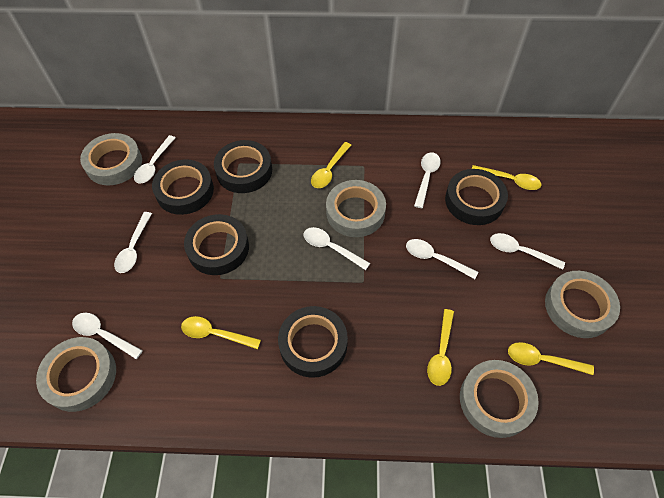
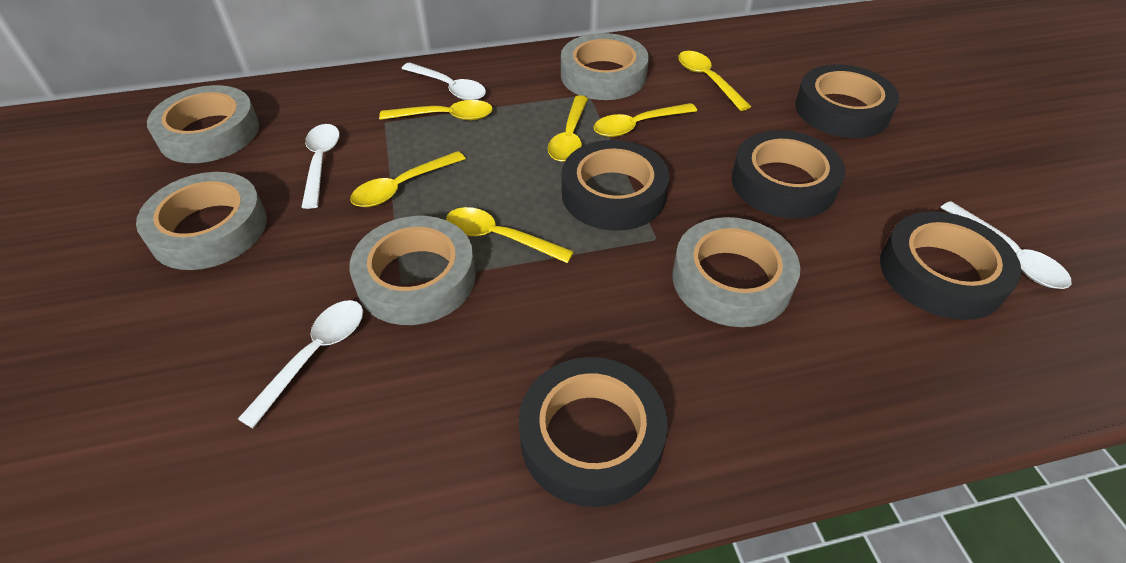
white spoon: [72,313,143,359] [114,212,152,273] [134,135,176,184] [304,227,370,270] [406,239,478,279] [414,152,441,208] [490,233,565,270] = 7 -> [238,300,363,428] [302,124,340,209] [402,62,486,100] [940,201,1071,289] = 4
yellow spoon: [181,316,261,349] [311,142,351,188] [427,309,454,386] [472,165,541,190] [508,342,594,375] = 5 -> [350,151,466,207] [379,100,493,120] [446,207,574,263] [548,95,588,162] [593,103,697,137] [678,51,751,111] = 6

